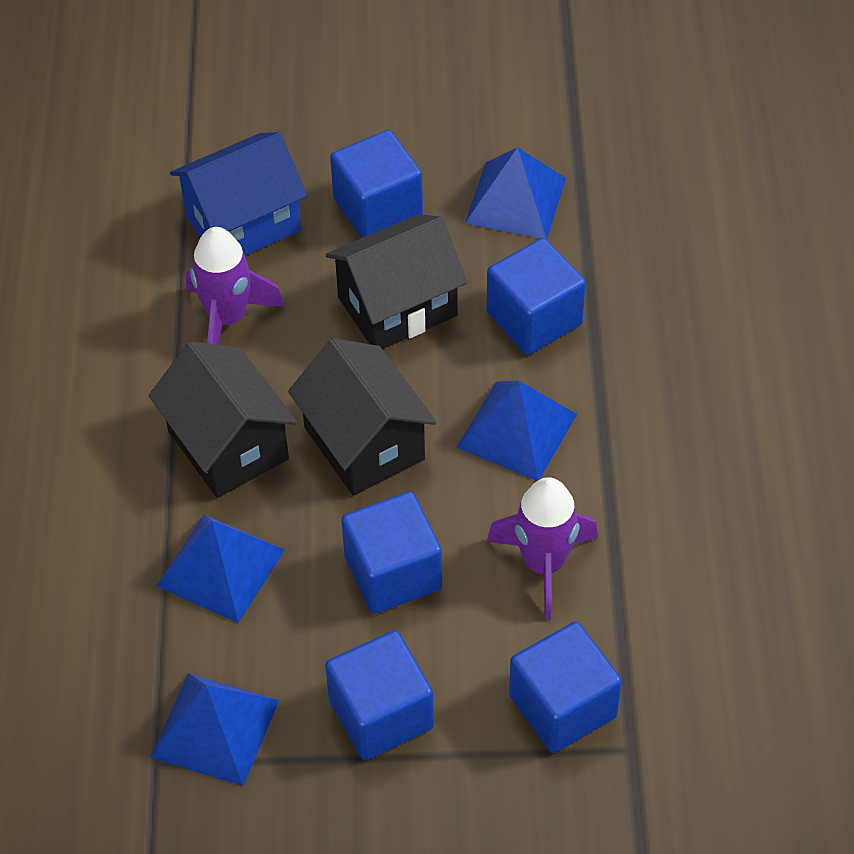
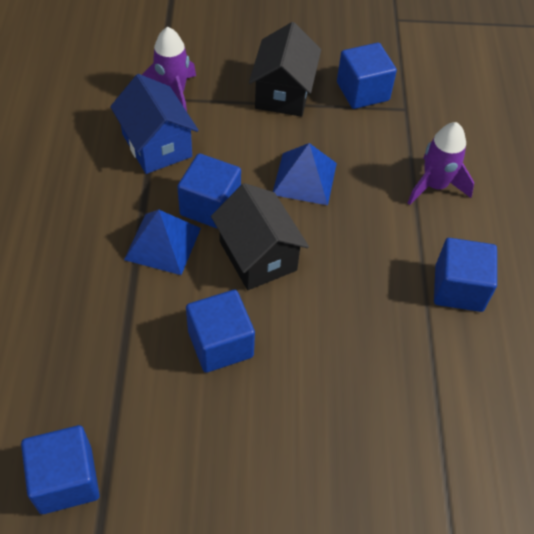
black house: [148,341,297,498] [288,338,437,496] [325,214,468,349] = 3 -> [211,183,309,290] [249,22,321,117] = 2
blue pyramid: [150,673,279,786] [156,514,285,623] [457,381,577,481] [465,147,566,239] = 4 -> [124,210,201,275] [273,143,337,205] = 2

